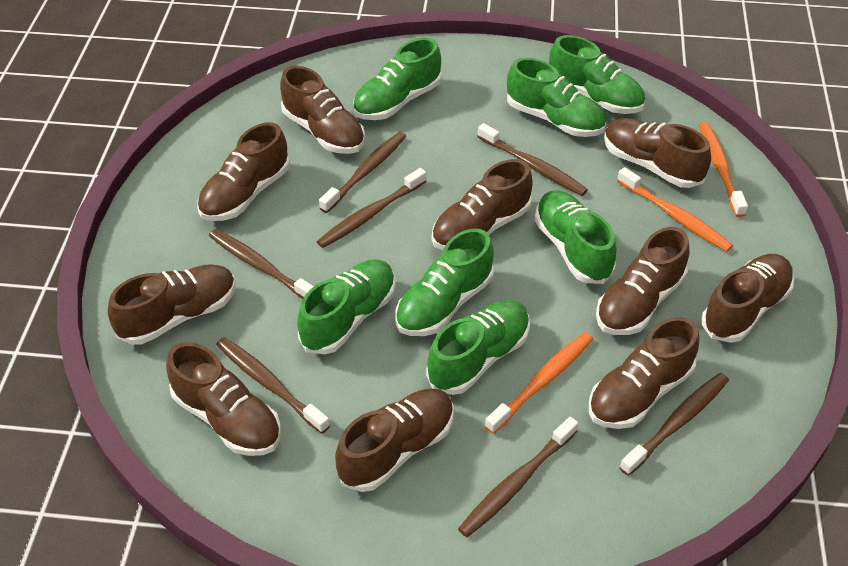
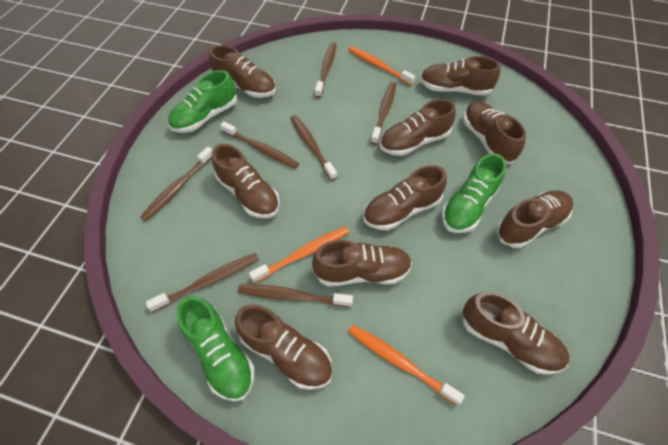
green shoe: [297,259,396,354] [353,38,442,120] [396,229,494,336] [426,300,530,395] [507,58,606,137] [534,190,616,284] [549,35,645,114] = 7 -> [168,70,237,133] [176,296,255,402] [442,153,506,233] = 3

